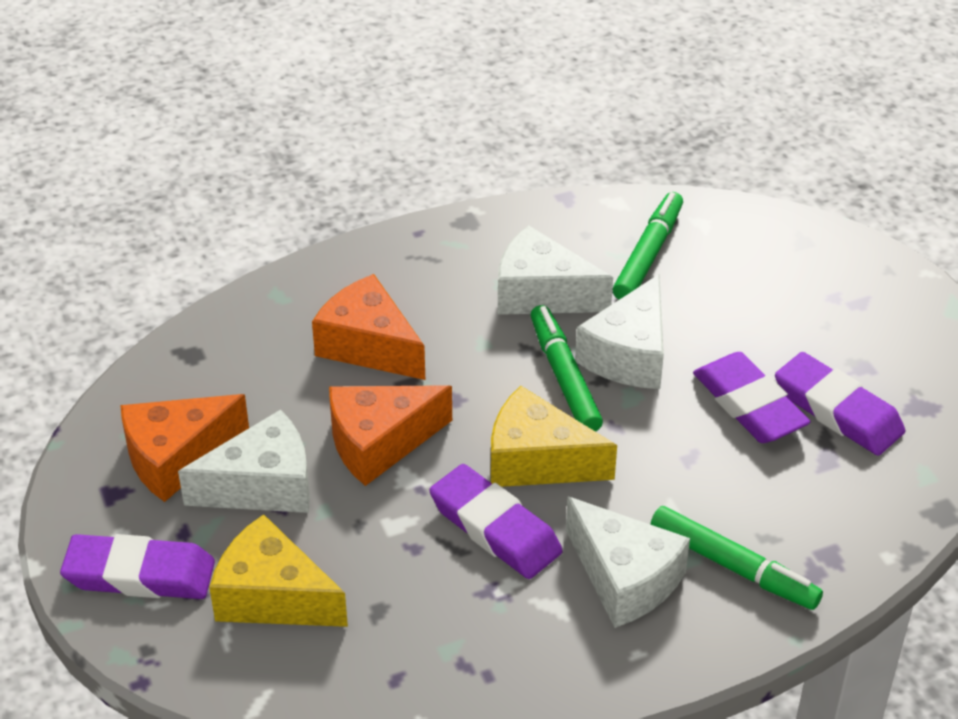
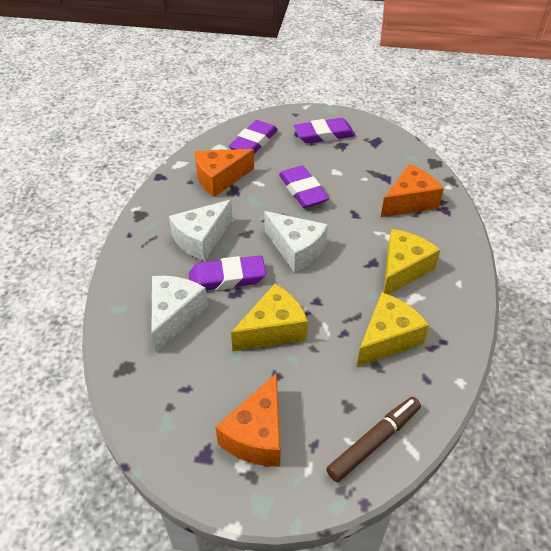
brown marker: none = 0 -> [326,397,421,482] = 1
green marker: [530,305,603,432] [613,192,683,300] [650,506,823,610] = 3 -> none = 0
white cheese: [178,410,310,513] [498,225,613,315] [566,497,690,628] [575,274,664,389] = 4 -> [151,276,208,352] [169,200,233,261] [264,211,328,272] = 3
yellow cheese: [209,514,348,627] [491,386,617,487] = 2 -> [231,284,308,351] [357,292,429,367] [384,229,440,295] = 3

